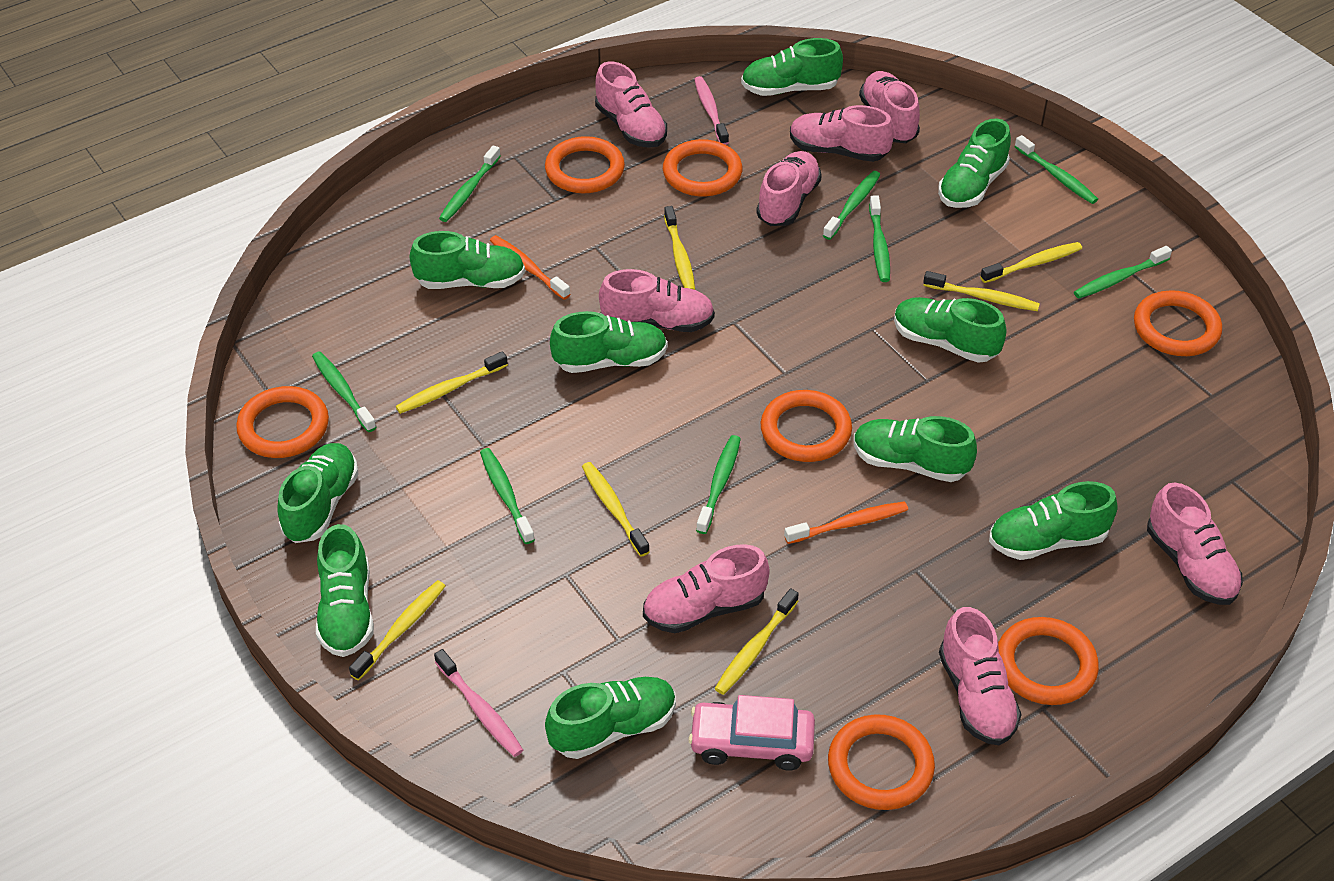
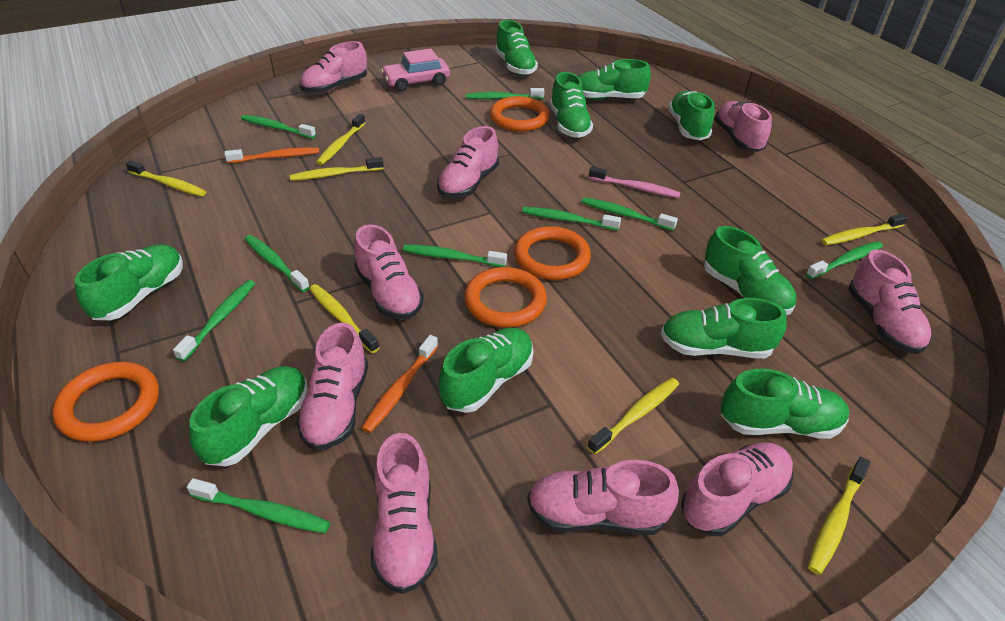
green toothbrush: [312,351,377,432] [439,146,501,222] [480,448,535,544] [696,435,741,534] [823,171,880,240] [869,196,890,282] [1014,135,1098,204] [1074,246,1172,298] = 8 -> [173,280,255,361] [187,478,330,533] [241,115,316,139] [245,235,310,292] [403,244,507,267] [466,88,544,99] [522,207,621,230] [582,197,678,231] [806,241,883,279] = 9
orange ring: [236,386,329,458] [545,136,625,193] [663,139,742,197] [761,390,852,462] [828,714,935,810] [998,617,1099,705] [1134,290,1222,356] = 7 -> [52,362,159,442] [464,267,547,327] [490,96,550,132] [514,226,591,280] = 4
pink shoe: [595,61,667,148] [599,269,715,332] [643,544,770,633] [756,151,822,226] [790,105,894,162] [859,71,920,143] [939,607,1022,745] [1147,482,1243,605] = 8 -> [296,323,368,451] [300,41,367,94] [354,224,424,320] [371,433,437,594] [437,126,499,198] [527,460,679,535] [681,442,794,536] [714,101,772,152] [848,250,932,354] = 9
pink toothbrush: [434,649,523,757] [694,76,729,145] = 2 -> [589,166,681,198] = 1

